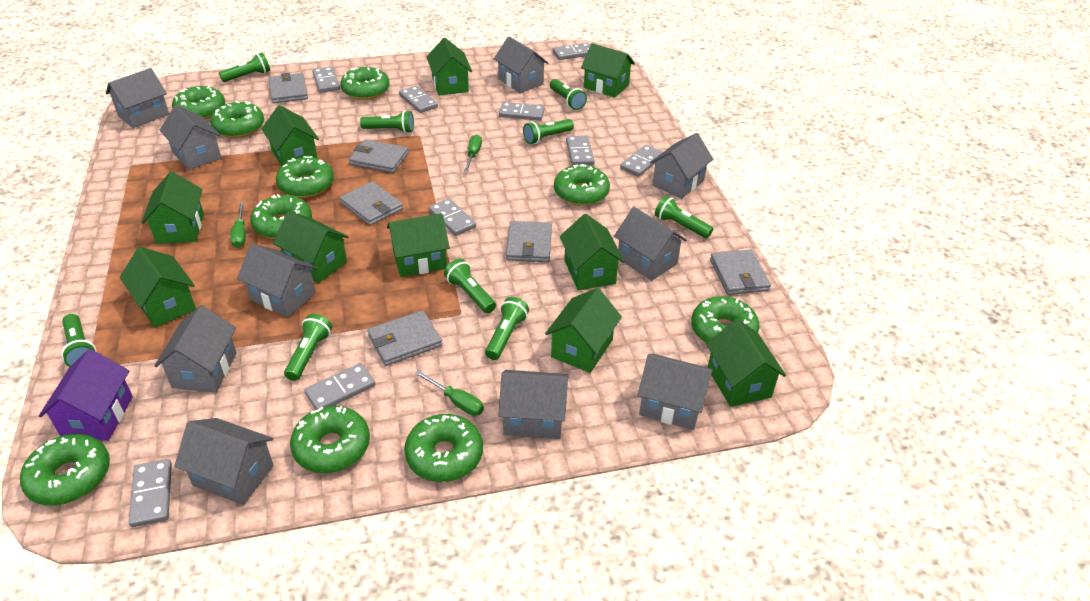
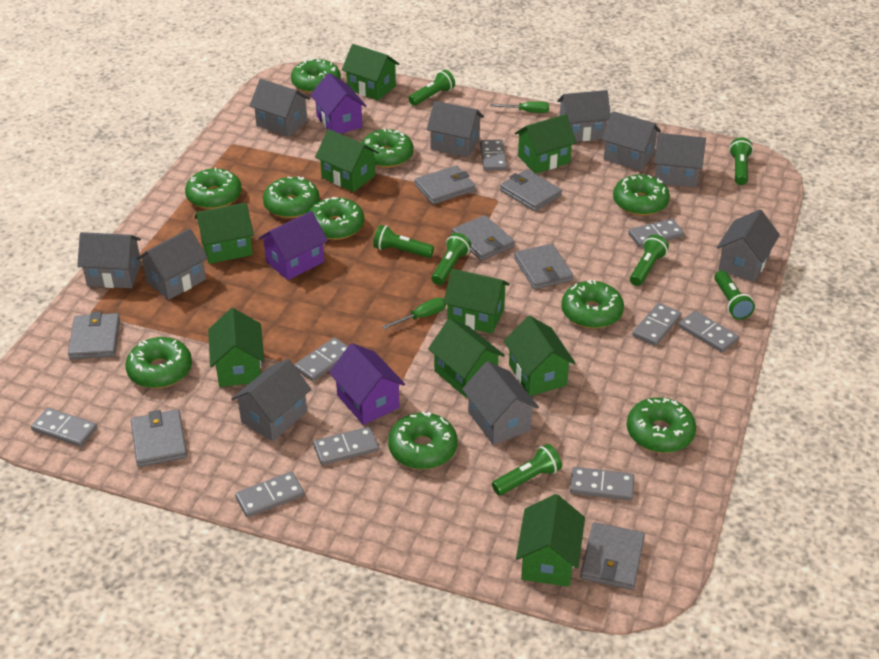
green flashlight: [61,314,96,367] [219,53,270,82] [284,314,332,381] [360,110,414,133] [444,259,496,313] [485,297,529,360] [523,119,574,144] [550,79,587,110] [655,196,713,238] = 9 -> [373,225,434,258] [408,70,455,106] [431,233,471,285] [492,444,562,495] [630,235,669,286] [714,270,755,320] [729,138,753,185] = 7
green house: [120,247,196,328] [141,172,204,244] [261,105,319,166] [273,211,349,283] [387,213,450,277] [427,38,472,95] [545,288,622,373] [560,214,625,290] [581,43,635,98] [706,319,786,407] = 10 -> [195,203,254,264] [208,308,264,387] [315,129,379,192] [342,44,399,100] [428,319,505,398] [443,269,510,334] [504,316,575,396] [515,114,577,174] [516,494,585,587] = 9
green screwdriver: [230,202,246,248] [416,371,484,416] [464,134,482,172] = 3 -> [382,298,446,329] [490,101,549,113] = 2
grey wallet: [269,73,308,103] [340,182,403,226] [349,139,409,173] [368,310,442,366] [506,221,552,262] [710,249,771,295] = 6 -> [68,312,120,359] [131,409,187,467] [414,166,476,204] [452,215,515,261] [500,169,562,211] [514,244,573,289] [580,522,645,590] = 7
purple house: [39,349,133,441] = 1 -> [258,211,328,280] [310,73,366,134] [329,343,405,425] = 3

